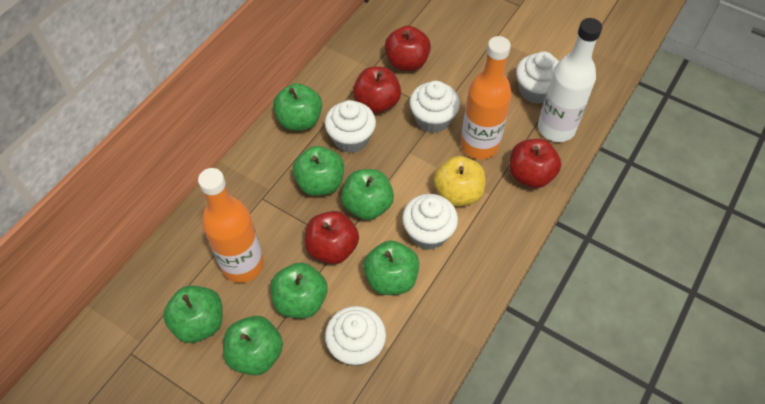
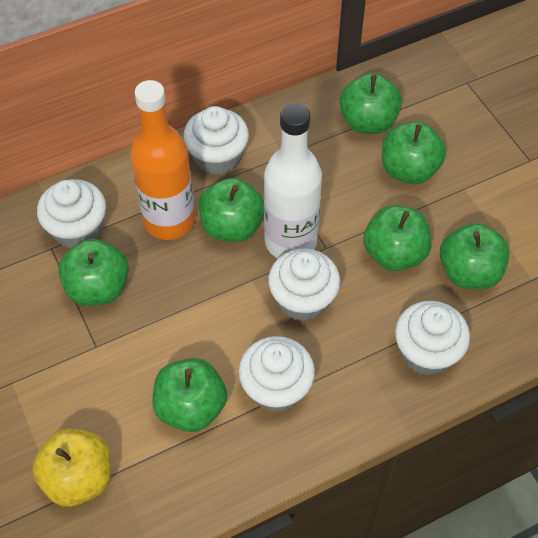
orange bottle: [198,168,264,283] [461,36,512,159] = 2 -> [130,80,195,240] = 1
red apple: [305,211,359,264] [353,67,401,114] [384,26,431,71] [509,139,561,188] = 4 -> none = 0

